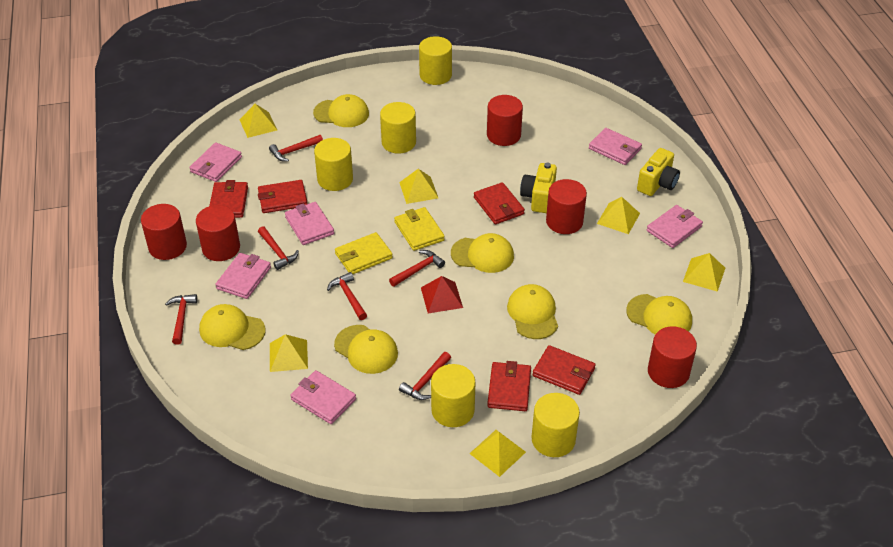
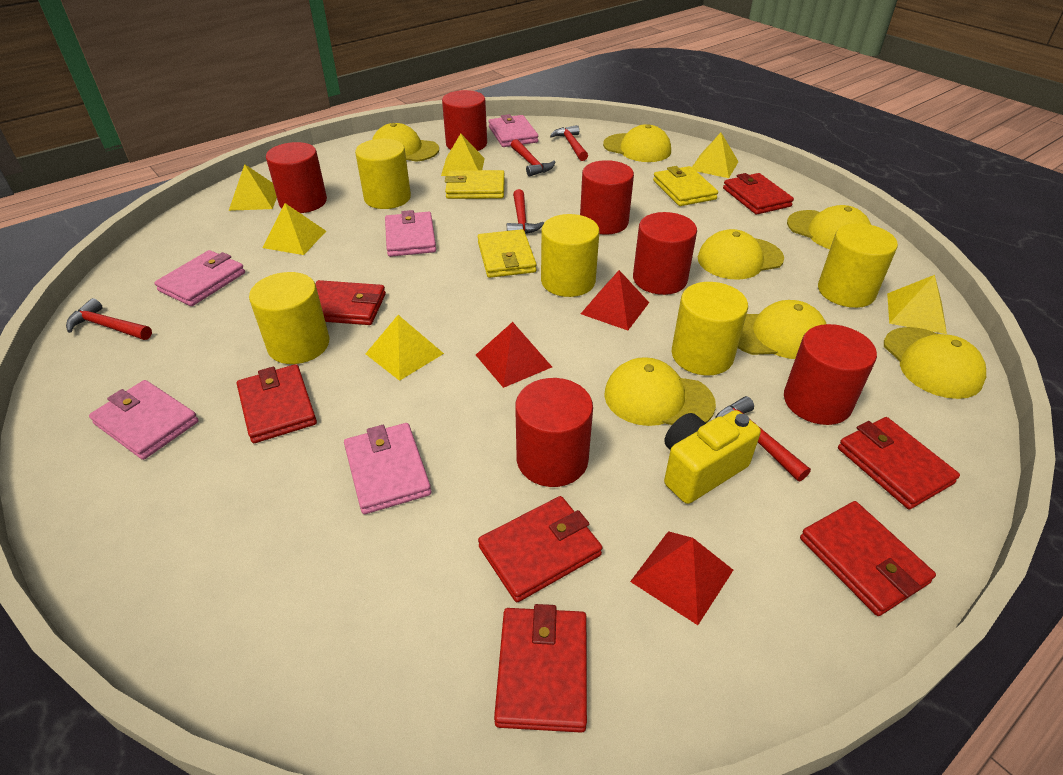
pink wallet: [190,142,242,182] [215,253,271,299] [285,202,334,245] [290,370,356,424] [589,128,642,165] [647,205,703,248] = 6 -> [89,380,199,460] [154,250,245,306] [344,423,431,514] [385,210,436,257] [489,114,538,147] = 5
red cylinder: [141,204,187,260] [196,205,240,261] [487,95,523,146] [546,179,587,234] [648,326,697,388] = 5 -> [266,142,327,213] [442,90,487,151] [515,378,593,487] [580,160,634,235] [633,212,697,295] [784,324,877,425] = 6
red hammer: [165,294,197,345] [258,226,299,270] [269,135,323,162] [327,272,367,320] [389,250,445,287] [399,352,451,400] = 6 -> [66,298,152,340] [507,189,544,234] [511,139,555,177] [550,125,588,161] [715,396,811,481] = 5
red pyramid: [421,276,463,314] = 1 -> [476,322,552,388] [581,270,649,330] [630,531,733,625] = 3
red wallet: [209,180,248,218] [258,180,307,213] [474,182,525,224] [487,361,531,411] [533,345,596,395] = 5 -> [237,364,317,443] [316,280,386,325] [478,496,602,602] [494,604,587,733] [723,173,794,215] [800,501,936,616] [838,417,960,509] = 7
yellow camera: [520,162,557,213] [637,148,680,196] = 2 -> [664,410,761,504] = 1
yellow cap: [199,304,266,350] [313,94,369,127] [334,325,398,374] [451,233,514,273] [507,284,558,339] [626,294,692,334] = 6 -> [372,123,439,162] [603,124,671,162] [604,357,716,426] [698,229,784,280] [738,300,826,359] [787,205,871,249] [884,327,986,399] = 7
yellow wallet: [335,232,393,274] [394,207,445,251] = 2 -> [445,170,505,199] [478,229,537,278] [653,166,718,206] = 3

